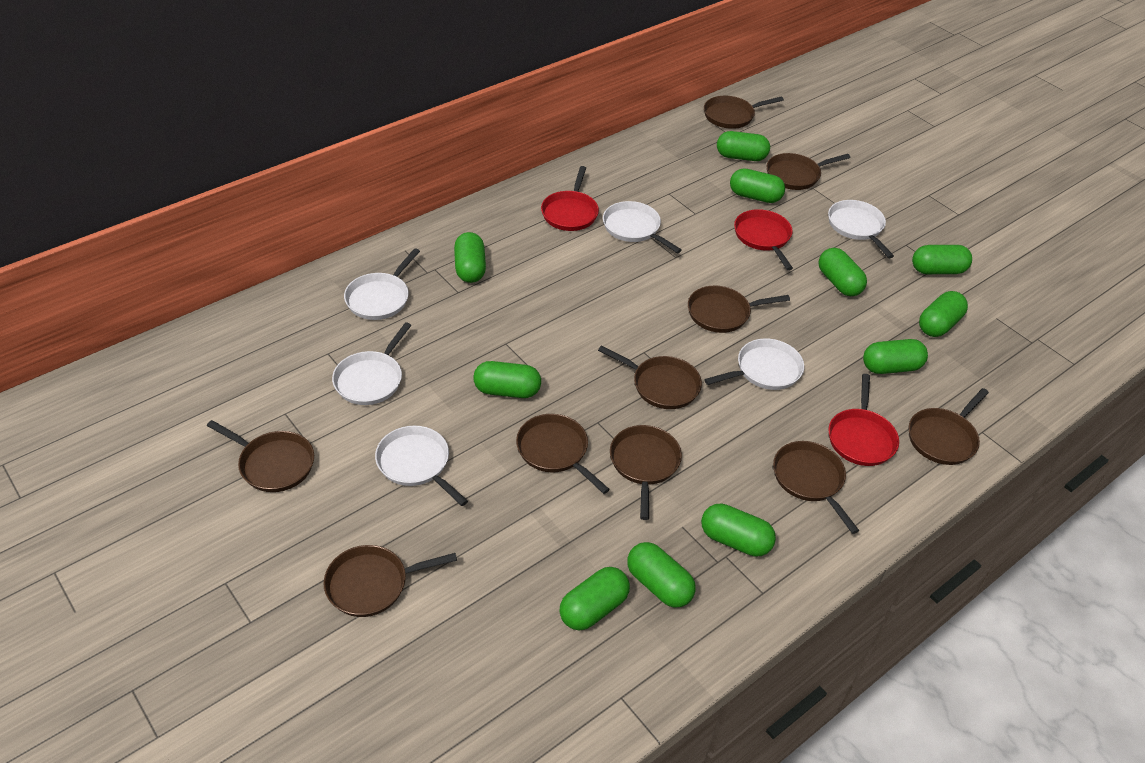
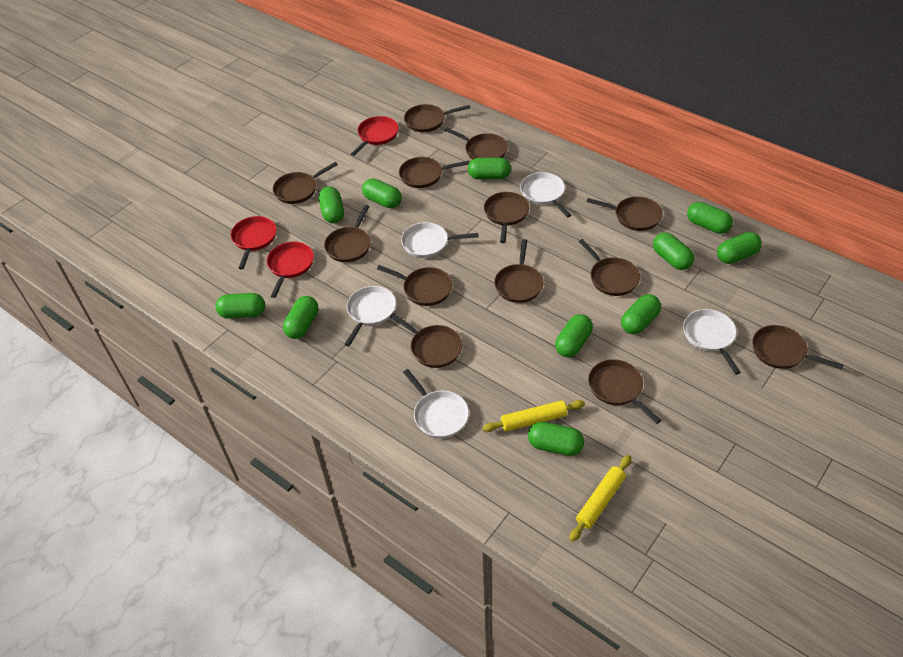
brown pan: [207,420,314,492] [323,545,457,617] [516,414,610,494] [598,345,702,409] [610,425,682,520] [688,286,790,333] [704,96,784,129] [767,153,851,190] [773,441,859,534] [909,388,989,465] = 10 -> [273,162,338,204] [324,205,371,262] [377,265,452,306] [390,313,462,368] [399,157,470,188] [404,104,470,132] [445,127,508,160] [484,192,529,243] [494,239,544,303] [578,239,640,296] [587,197,663,231] [588,359,661,424] [752,325,844,370] = 13
white pan: [332,322,412,405] [344,248,420,320] [375,426,468,506] [603,201,682,253] [704,338,804,390] [828,200,894,258] = 6 -> [344,286,396,346] [401,222,478,258] [403,369,469,438] [520,172,571,218] [683,309,741,375] = 5
yellow rolling pin: none = 0 -> [482,400,585,432] [569,455,631,542] = 2

